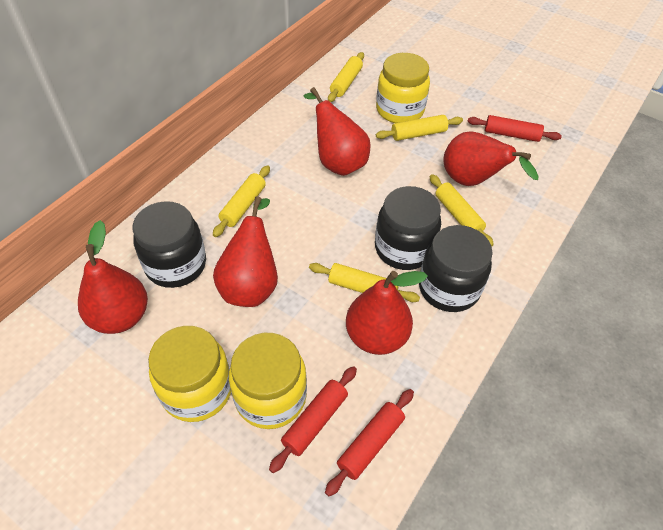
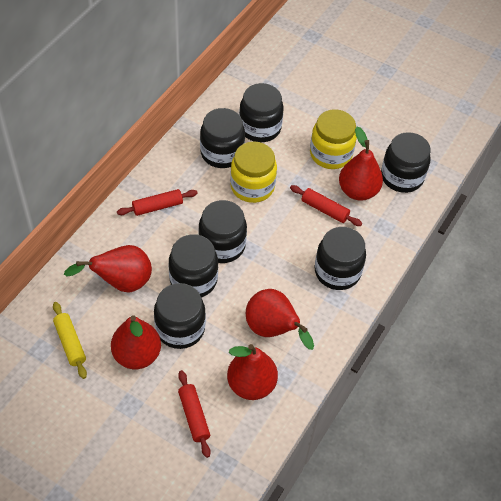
black jar: [133,201,206,288] [375,186,441,270] [419,225,493,312] = 3 -> [154,283,206,349] [169,234,218,297] [198,200,247,263] [200,108,245,168] [239,83,284,142] [315,227,366,290] [381,132,431,193] = 7
yellow jar: [148,326,231,422] [229,333,307,429] [376,53,430,123] = 3 -> [230,141,277,203] [310,109,357,169] = 2
yellow rolling pin: [213,165,270,237] [309,263,420,302] [328,52,364,102] [376,115,463,141] [430,174,494,247] = 5 -> [53,302,87,379] = 1

